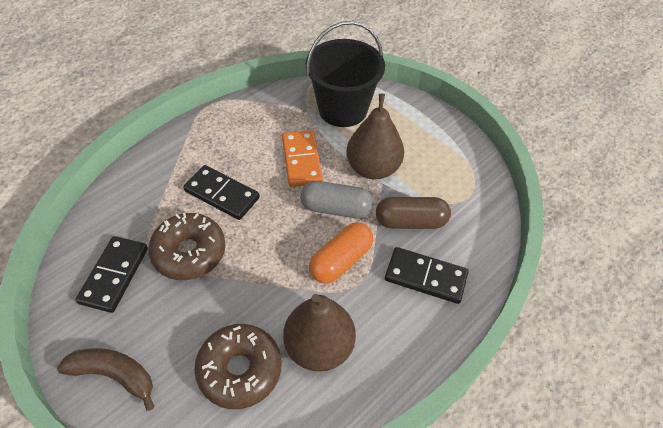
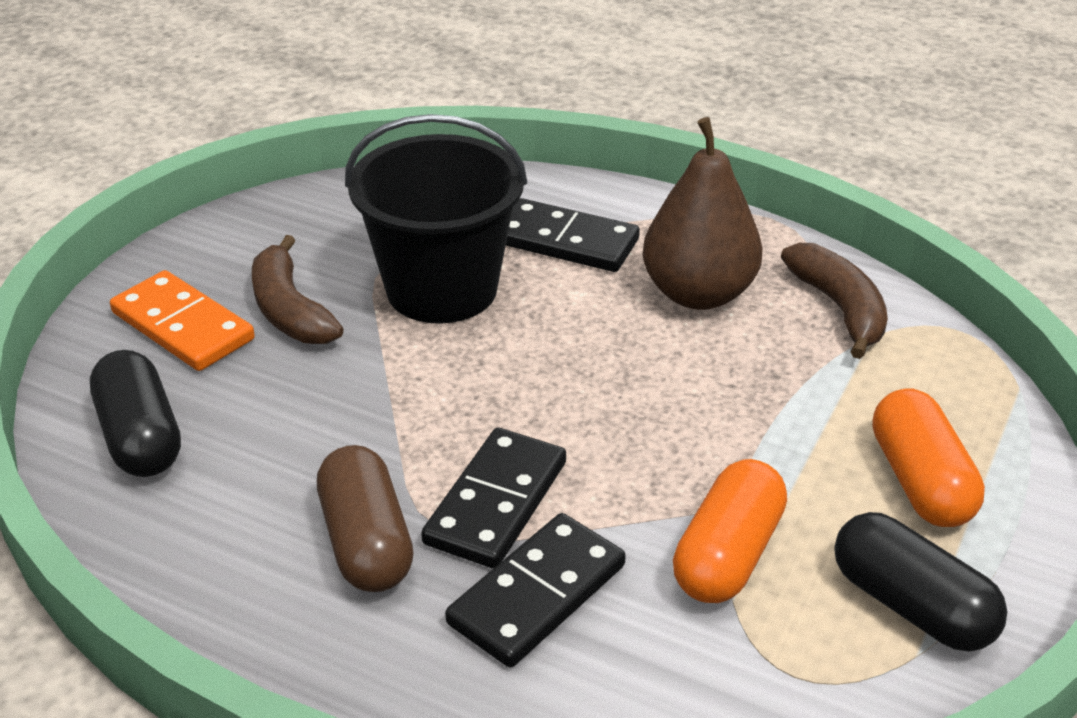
black capsule: none = 0 -> [90,350,181,477] [834,512,1007,652] = 2
brown banana: [57,348,155,411] = 1 -> [252,235,344,344] [781,243,888,359] = 2
brown donut: [148,213,226,280] [194,324,281,409] = 2 -> none = 0
brown pear: [283,294,356,372] [346,93,404,179] = 2 -> [643,117,762,310] = 1
grey capsule: [300,181,373,218] = 1 -> none = 0
orange capsule: [309,222,373,284] = 1 -> [673,459,787,603] [873,389,985,527] = 2

